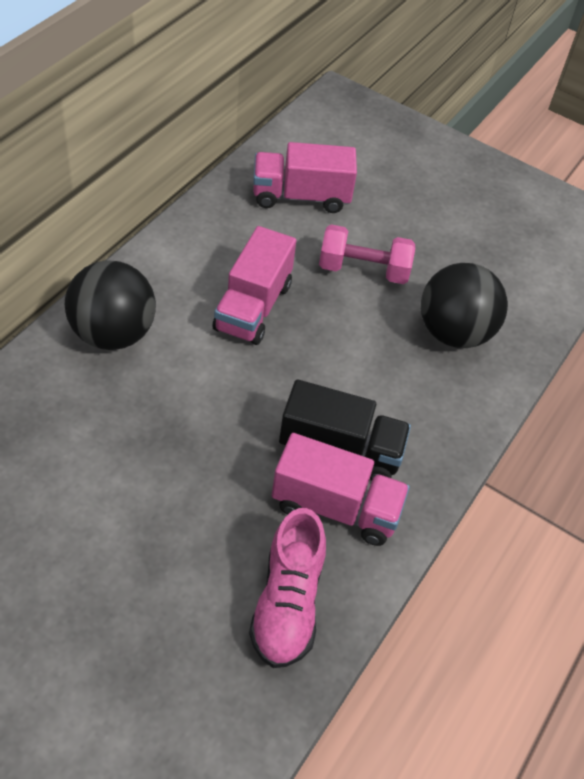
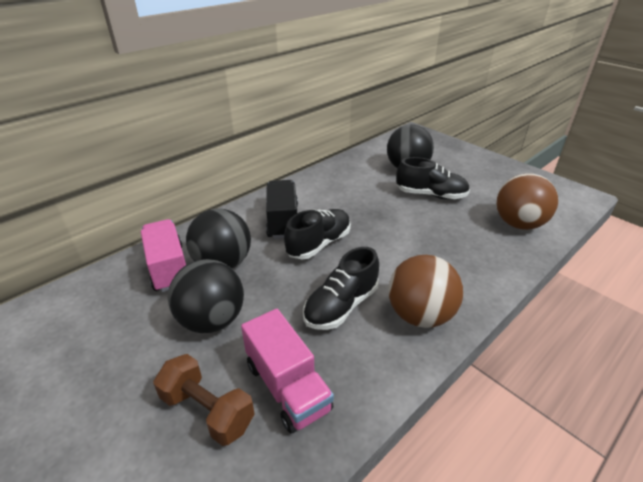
black ball: [65,260,156,350] [421,263,508,348] = 2 -> [168,259,244,333] [186,209,251,269] [387,125,434,168] = 3
black shoe: none = 0 -> [284,209,351,259] [303,247,379,330] [396,157,470,199] = 3
brown ball: none = 0 -> [388,255,463,328] [496,173,558,230] = 2
brown dumbbell: none = 0 -> [154,354,255,446] = 1
pink dumbbell: [319,224,415,284] = 1 -> none = 0
pink shoe: [249,508,326,668] = 1 -> none = 0
pink truck: [213,226,296,345] [253,142,357,213] [272,433,410,546] = 3 -> [141,219,186,292] [241,309,334,433] = 2

